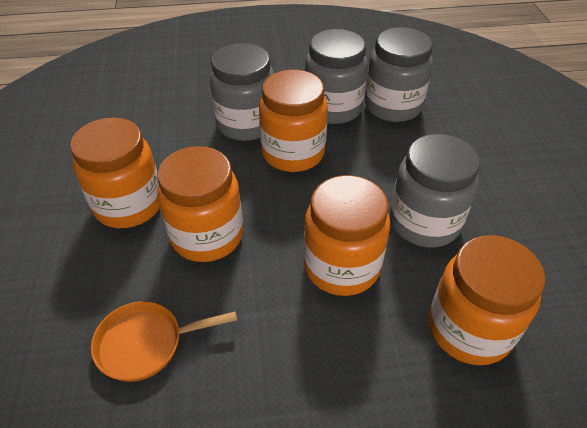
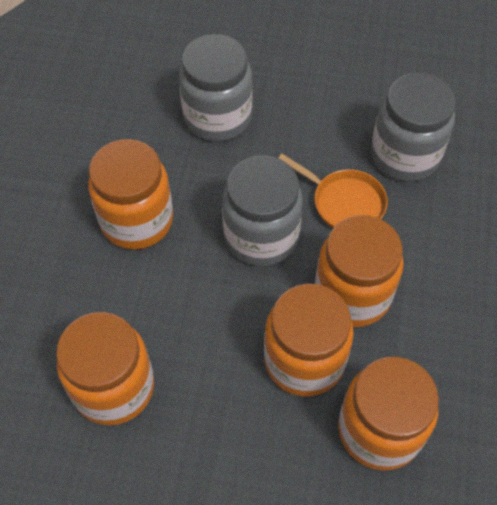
grey jar: [210,43,274,141] [305,29,368,124] [365,27,433,122] [390,134,480,248] = 4 -> [179,34,252,142] [222,155,303,266] [371,73,456,182] = 3

